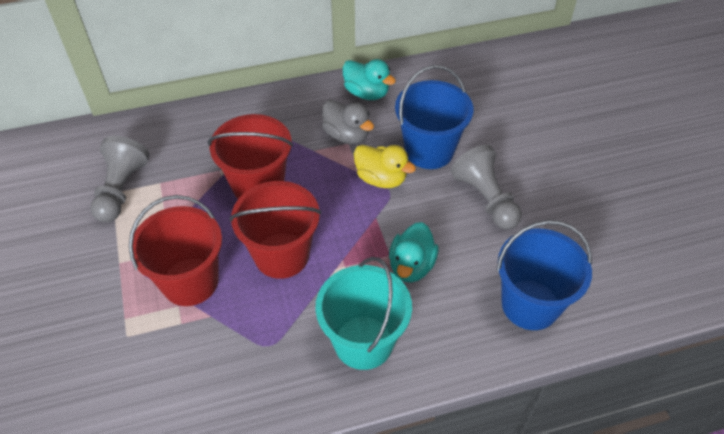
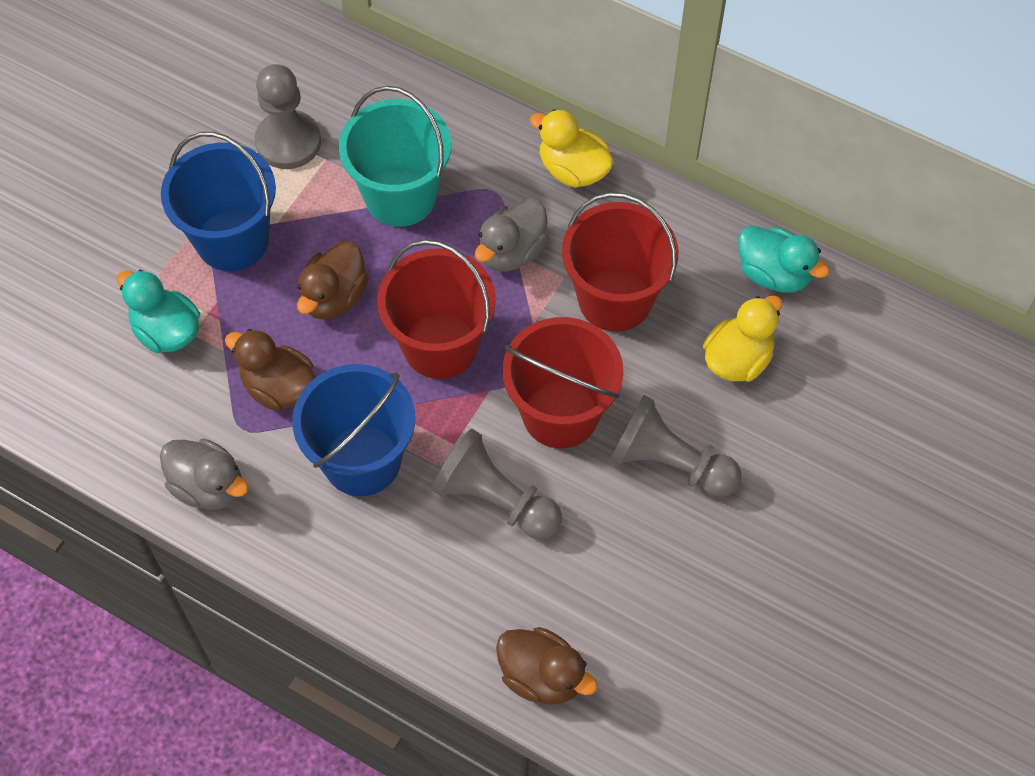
brown duck: none = 0 -> [225,329,316,411] [297,241,369,320] [496,627,598,705] = 3
grey duck: [322,100,374,144] = 1 -> [160,439,249,510] [475,198,549,272] = 2
grey pawn: [91,136,150,222] [451,145,522,229] = 2 -> [255,64,321,169] [431,429,562,539] [610,395,742,497] = 3
yellow duck: [354,145,416,188] = 1 -> [530,109,614,188] [703,295,782,382] = 2

